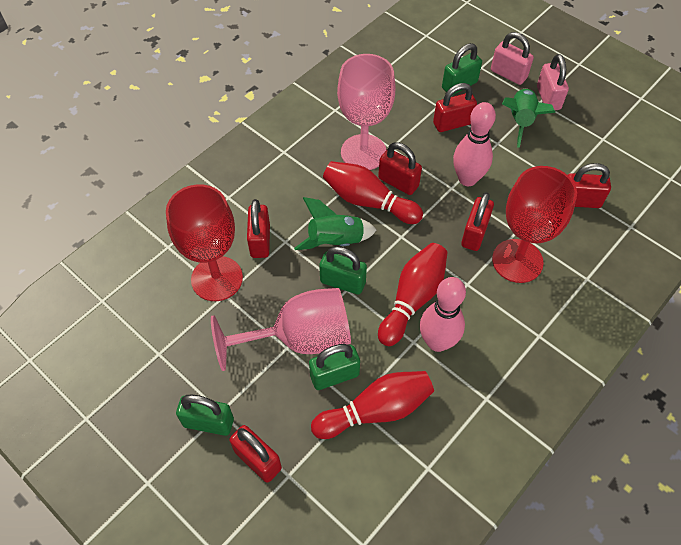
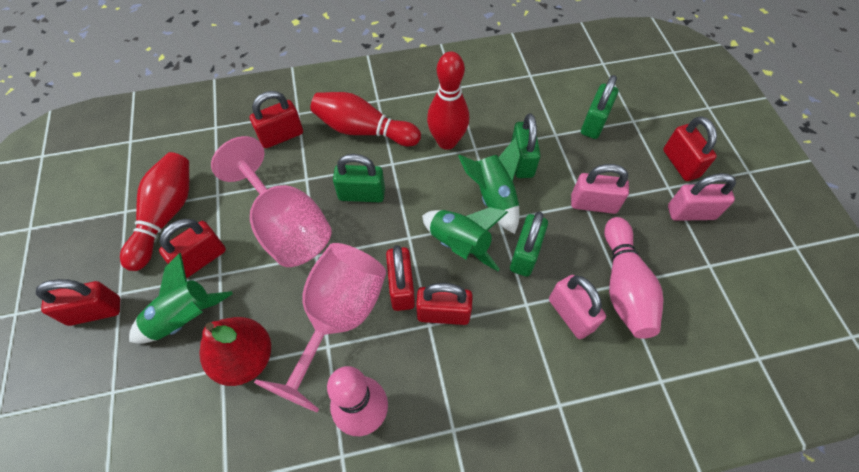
green rocket: [294,197,377,250] [502,89,555,148] = 2 -> [129,253,233,344] [422,207,508,271] [458,137,521,234] = 3
pink padlock: [491,32,534,85] [537,54,569,110] = 2 -> [549,275,606,339] [571,164,629,214] [668,173,736,221] = 3
red goblet: [166,184,243,301] [492,166,577,283] = 2 -> none = 0
red pear: none = 0 -> [199,317,271,386] = 1

